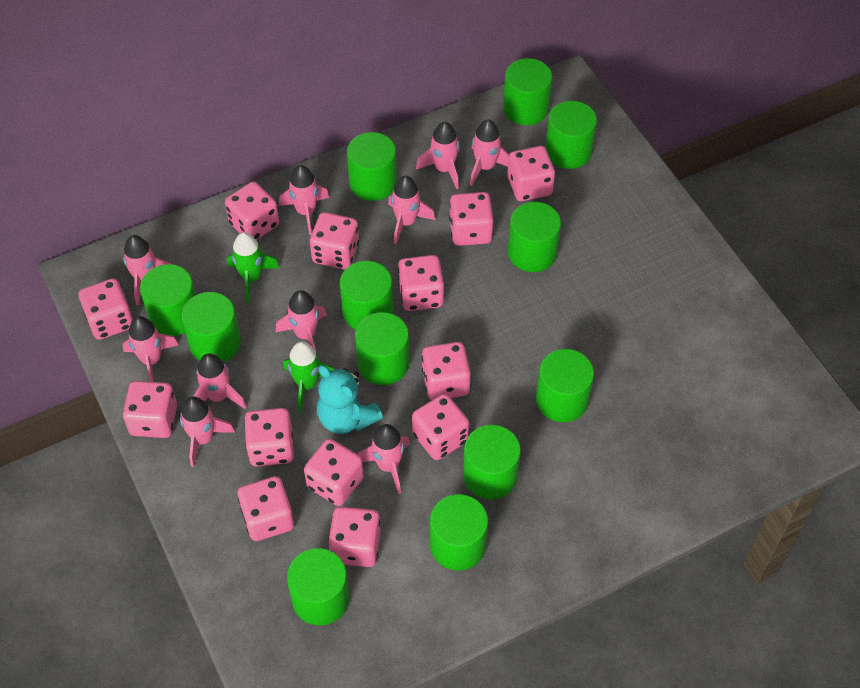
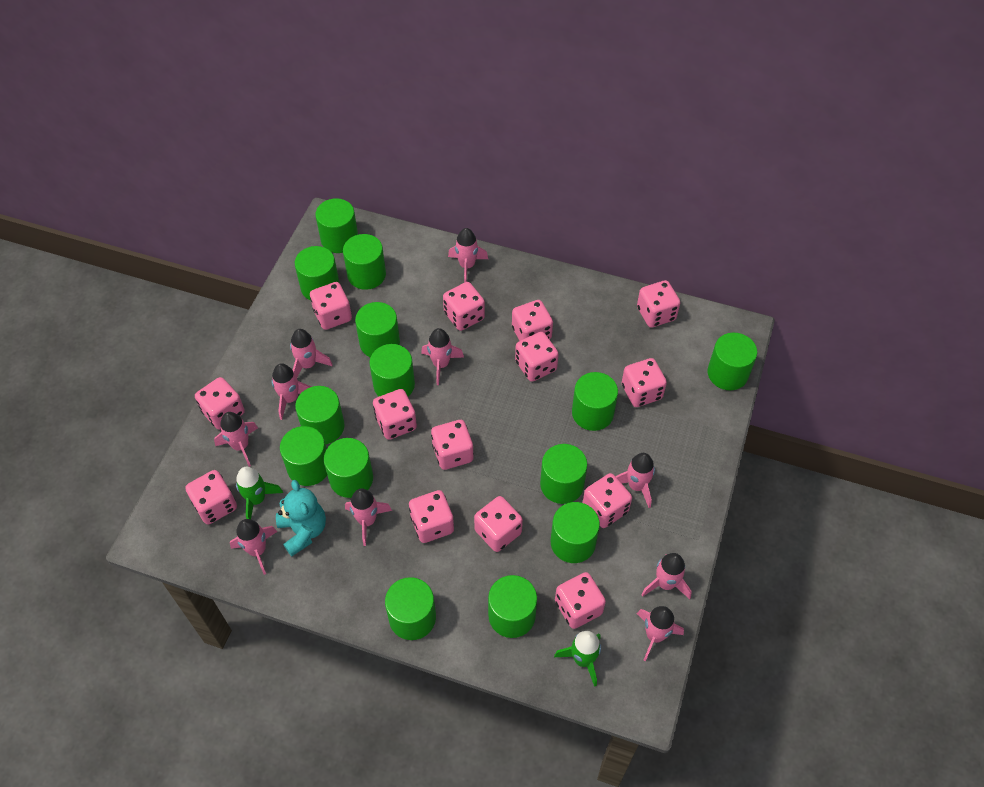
green cylinder: [140,264,196,336] [181,292,241,362] [287,548,350,625] [340,261,393,330] [347,132,397,201] [355,312,409,385] [430,494,488,570] [463,425,521,500] [503,58,552,125] [508,202,561,272] [536,349,594,422] [545,101,597,169] = 12 -> [280,426,327,486] [295,246,339,300] [295,386,344,444] [315,198,358,253] [324,438,373,498] [343,234,386,290] [355,302,400,357] [369,344,415,396] [385,577,436,640] [488,575,537,638] [540,444,588,504] [551,502,600,563] [572,372,618,431] [707,333,757,390] = 14
pink dice: [78,278,133,340] [123,381,177,438] [225,182,279,240] [237,476,294,541] [244,408,294,466] [304,439,364,506] [310,212,359,269] [328,507,381,567] [398,255,444,311] [412,394,469,460] [422,342,471,400] [449,192,493,246] [507,146,555,201] = 13 -> [185,470,237,524] [195,377,245,430] [310,282,352,330] [373,389,417,440] [409,490,454,543] [431,420,474,470] [443,282,485,331] [474,496,523,552] [512,300,553,341] [515,332,559,382] [555,572,606,629] [583,473,632,528] [622,358,667,407] [637,280,680,328] = 14

